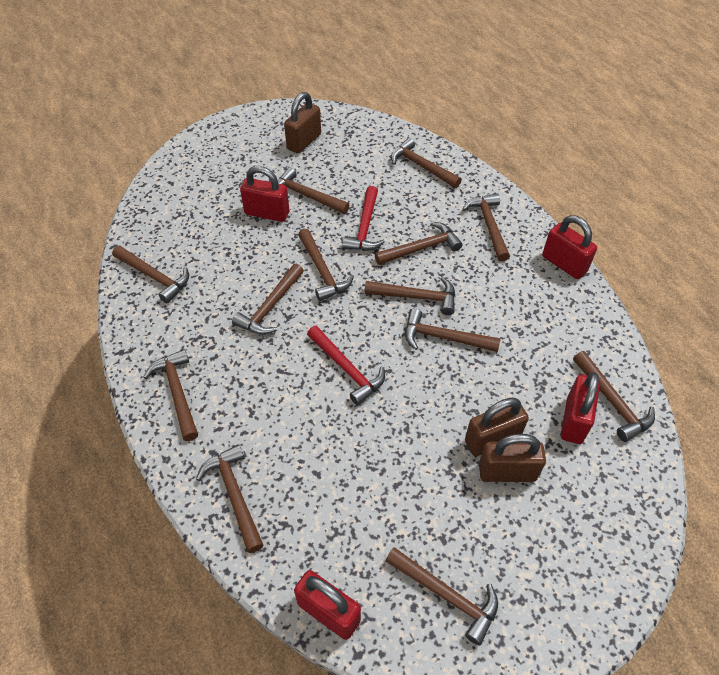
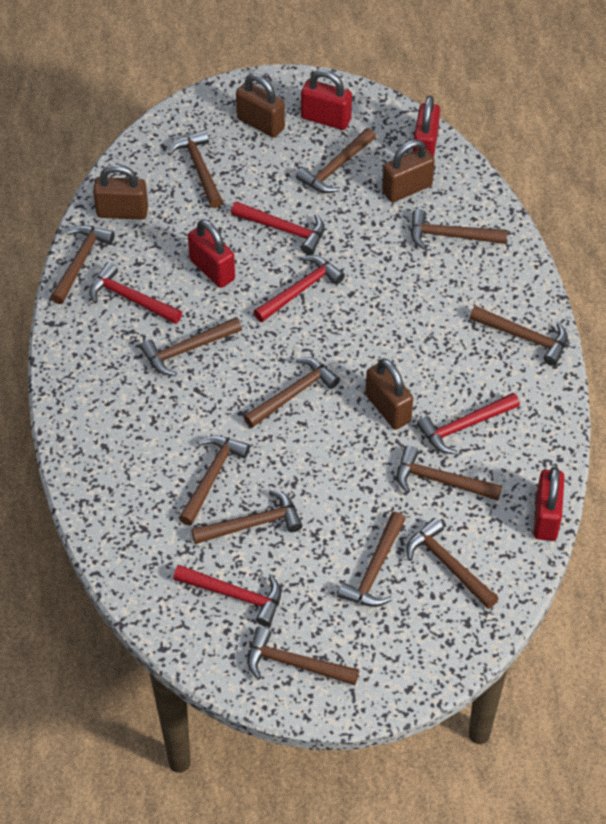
brown padlock: [284,92,321,153] [465,398,529,456] [479,434,546,482] = 3 -> [93,164,148,220] [236,73,285,138] [365,358,413,430] [382,140,435,202] = 4
red hammer: [307,326,385,405] [342,186,385,251] = 2 -> [89,262,182,324] [173,565,281,627] [231,201,325,255] [254,255,345,322] [417,393,520,454] = 5

